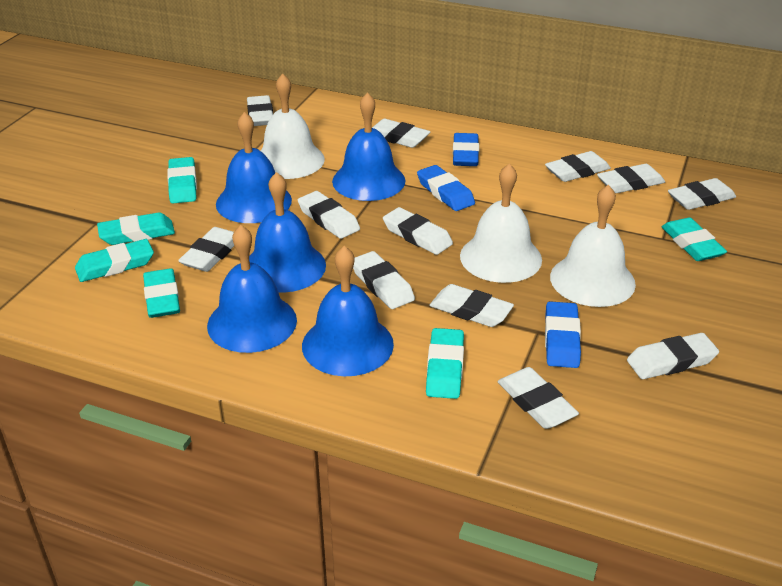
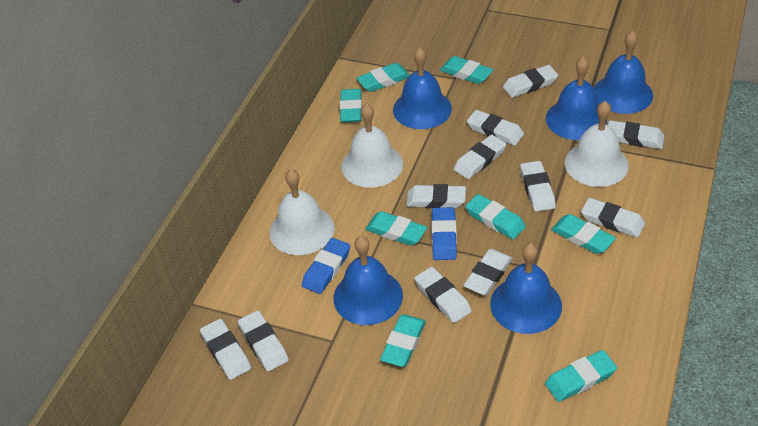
blue eraser: [417,165,475,211] [453,133,479,166] [545,301,581,368] = 3 -> [302,238,350,294] [431,207,457,260] = 2
turquoise eraser: [75,239,154,282] [97,212,175,245] [143,268,180,318] [167,157,197,203] [426,328,464,399] [662,218,727,261] = 6 -> [340,89,362,123] [357,63,410,92] [365,211,427,246] [380,315,426,367] [440,56,493,84] [465,194,526,239] [545,350,617,402] [551,214,616,254] = 8
white eraser: [178,227,234,272] [247,95,273,126] [298,191,360,239] [353,251,415,309] [372,119,430,148] [383,207,453,255] [429,284,514,327] [498,367,579,429] [545,151,611,182] [597,164,665,193] [627,333,719,379] [668,178,736,210] = 12 -> [200,319,251,380] [238,310,289,371] [406,184,466,208] [415,267,472,323] [454,135,506,179] [463,249,513,295] [467,110,524,146] [503,65,558,98] [520,161,556,212] [581,198,645,238] [608,120,665,149] = 11

